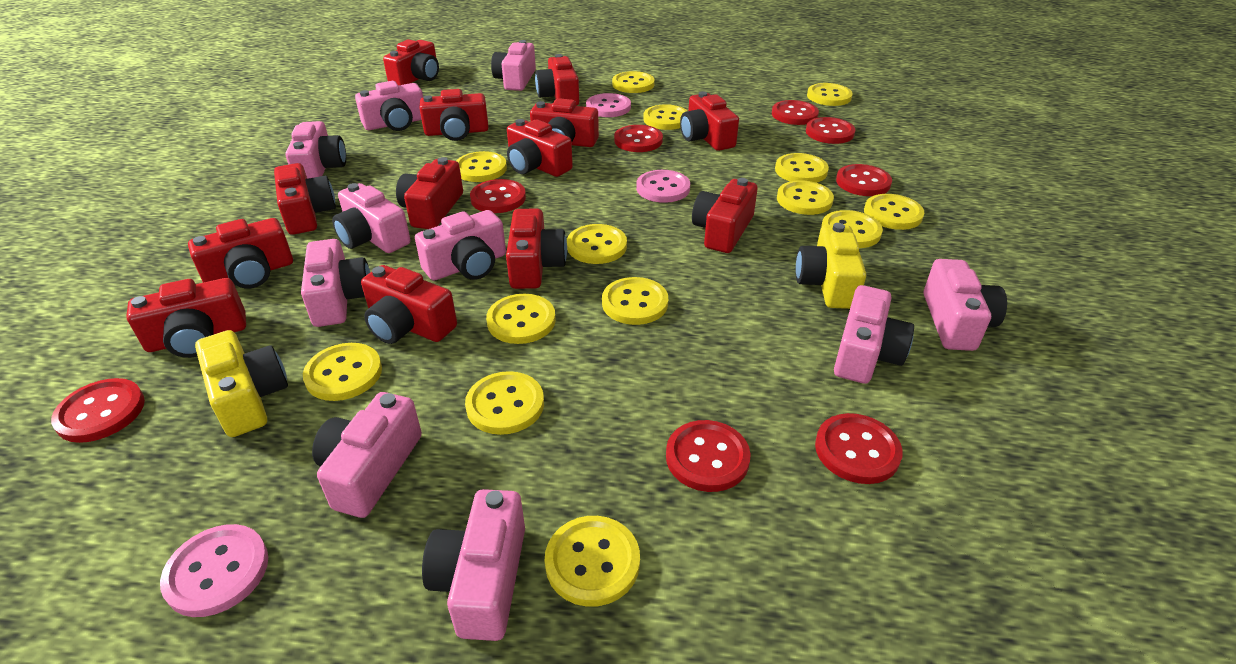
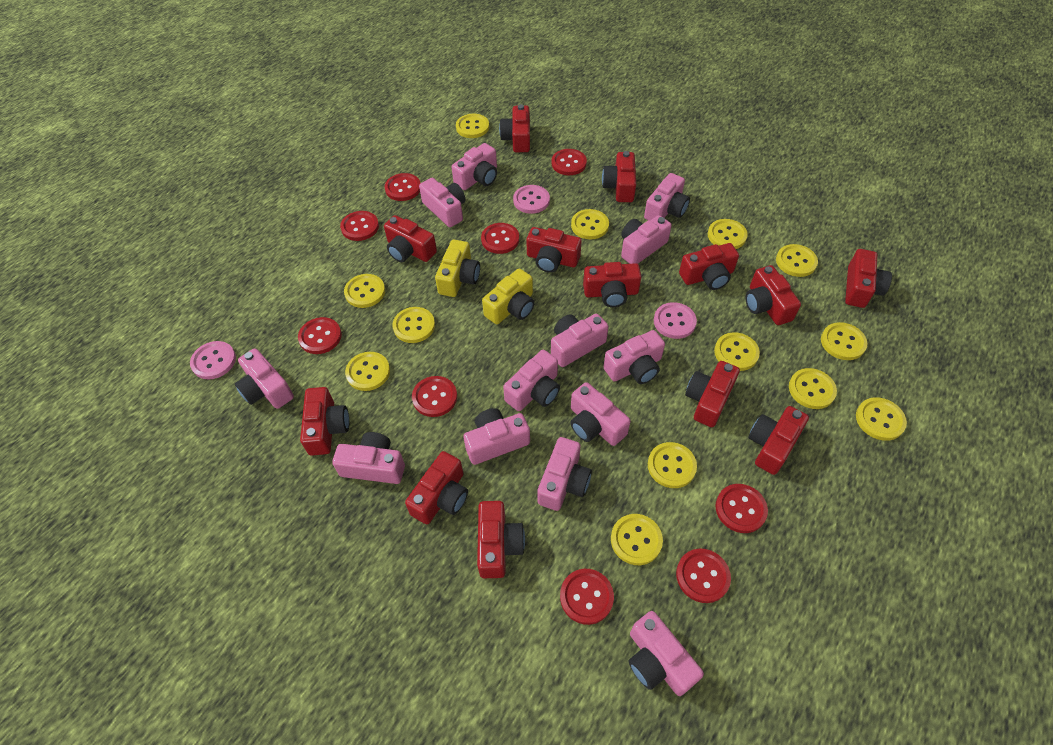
pink camera: [285,121,346,179] [301,239,370,327] [312,392,422,518] [332,183,411,253] [355,81,423,131] [415,210,506,281] [422,489,525,641] [491,40,536,91] [834,285,914,384] [924,259,1007,351] = 10 -> [235,348,294,409] [332,432,405,484] [419,178,465,227] [451,143,497,190] [463,408,530,465] [503,350,560,411] [537,437,592,511] [551,314,609,367] [570,382,631,446] [604,330,665,384] [621,215,672,264] [629,611,704,696] [644,173,690,220] = 13
red button: [51,378,145,443] [470,179,526,213] [614,125,663,152] [666,420,751,492] [772,100,819,125] [806,117,855,144] [815,413,902,484] [836,164,892,196] = 8 -> [298,317,342,354] [340,211,379,241] [385,173,420,201] [412,376,457,417] [481,223,519,254] [552,149,587,175] [560,569,614,625] [676,549,731,603] [715,484,768,533] = 9
yellow button: [303,343,382,401] [456,151,507,182] [465,371,544,435] [486,294,556,344] [545,516,640,607] [567,224,627,264] [602,277,668,325] [612,71,655,93] [643,104,687,130] [775,153,829,183] [777,180,834,215] [807,83,853,106] [821,210,883,248] [864,194,924,230] = 14 -> [344,274,385,308] [345,352,390,391] [392,307,435,343] [456,114,489,138] [571,209,609,239] [611,514,663,565] [648,442,697,488] [708,219,748,249] [714,332,760,371] [776,244,818,277] [789,368,837,409] [821,322,868,360] [856,397,907,441] = 13

